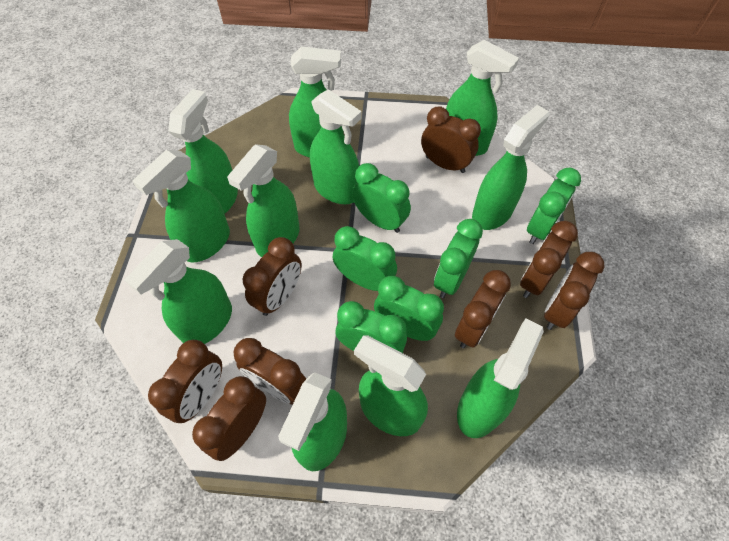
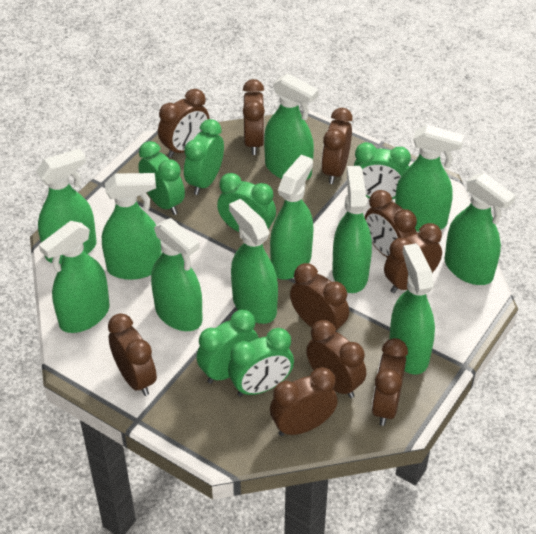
brown clock: [148,340,222,423] [192,376,266,461] [233,338,306,405] [243,237,302,316] [421,107,481,173] [455,270,511,348] [520,221,578,298] [544,252,605,330] = 8 -> [108,314,157,396] [158,89,210,158] [243,79,265,155] [270,367,338,436] [290,263,349,332] [306,320,366,398] [321,108,353,184] [365,190,417,258] [372,338,408,426] [384,223,442,293] = 10

